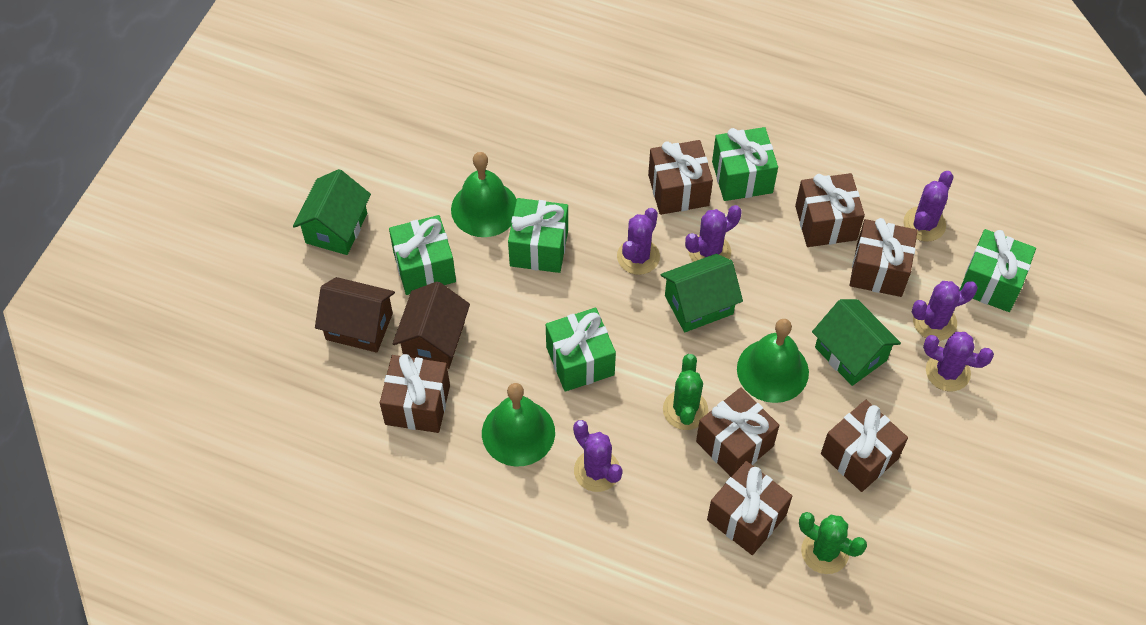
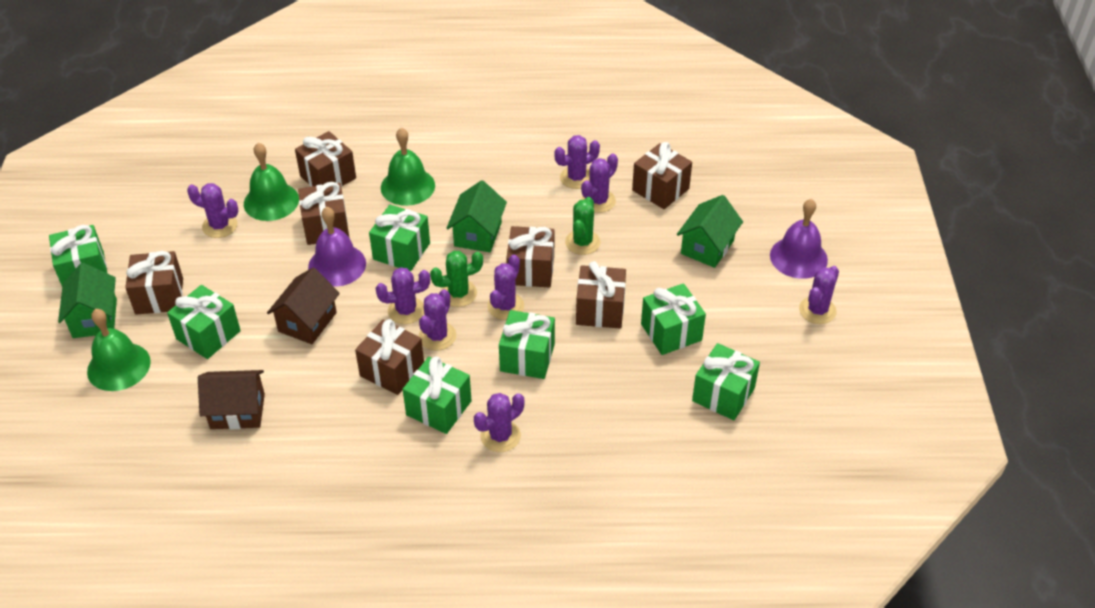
green gift: [389,215,456,295] [508,198,568,273] [546,308,616,391] [712,127,778,201] [960,229,1036,312] = 5 -> [49,225,107,286] [167,285,241,359] [369,205,430,271] [403,356,472,434] [499,310,555,379] [641,283,706,355] [692,343,760,420] = 7
purple bell: none = 0 -> [308,207,366,287] [770,199,828,279] = 2
purple cactus: [573,420,623,492] [617,208,660,275] [685,205,742,262] [904,171,954,242] [912,281,978,341] [923,332,994,391] = 6 -> [187,183,238,238] [376,267,430,324] [419,289,456,350] [474,393,524,452] [487,255,524,320] [554,135,600,189] [581,153,618,213] [799,266,839,324] = 8

